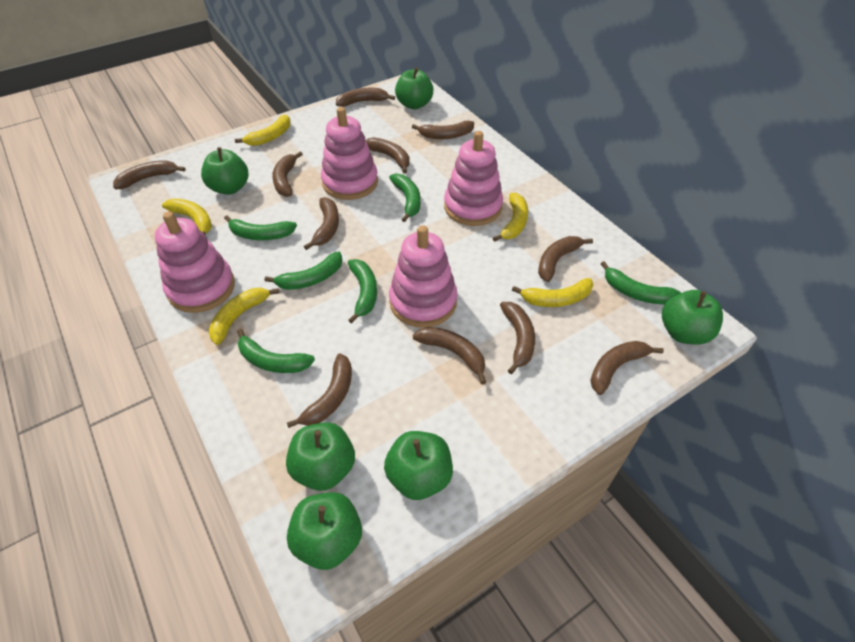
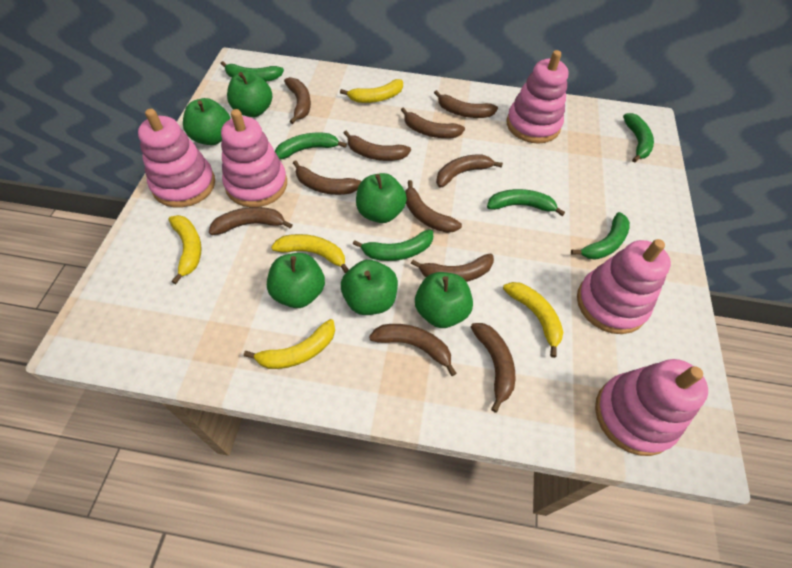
pink stacking toy: [155,211,235,313] [321,107,378,200] [389,225,457,328] [444,131,503,226] = 4 -> [138,109,215,208] [221,109,287,207] [506,50,569,144] [577,239,671,334] [595,359,708,456] = 5

